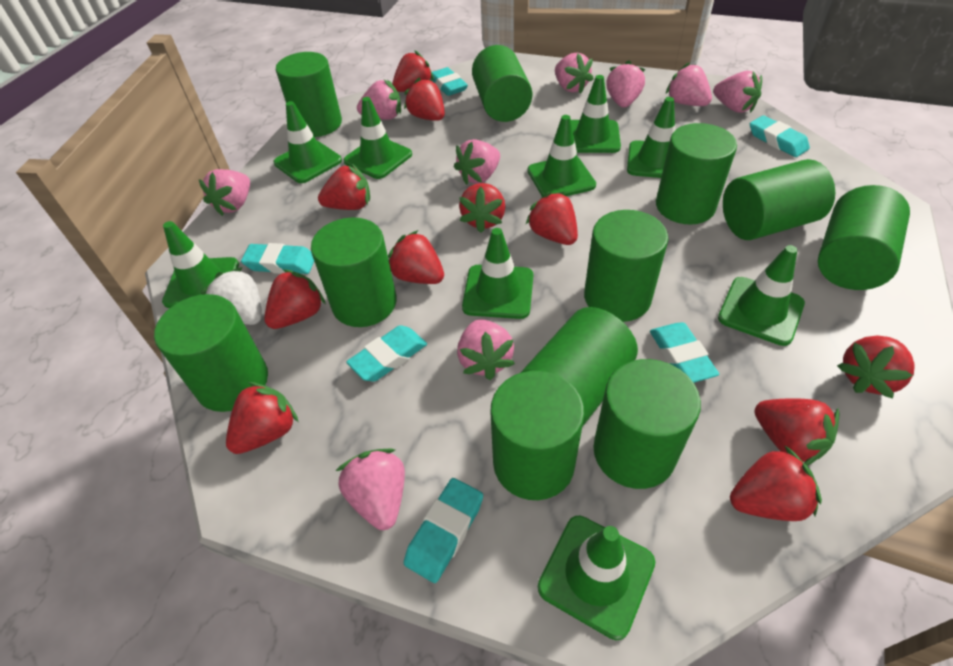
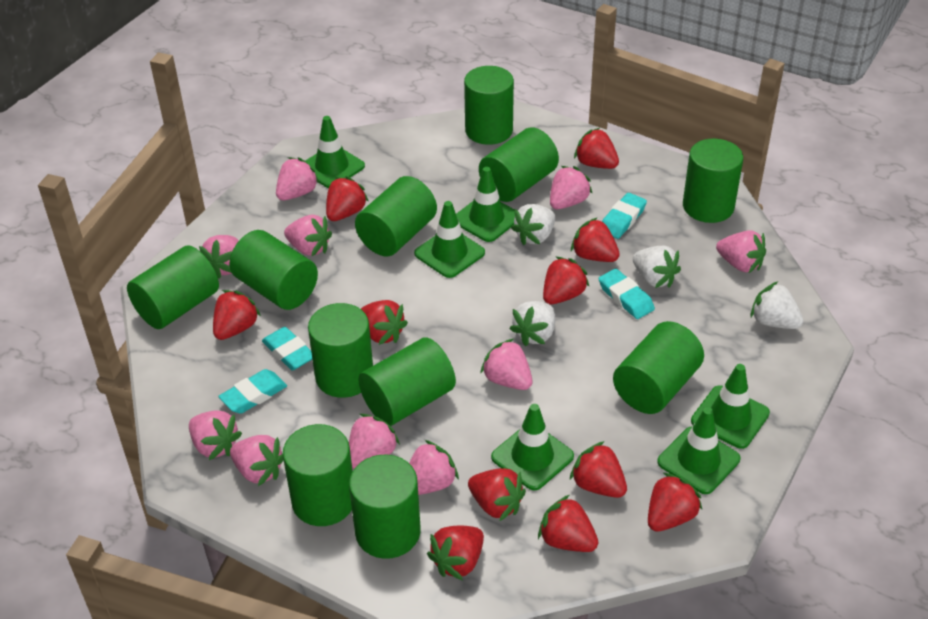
green traffic cone: [162,221,239,308] [274,101,342,183] [343,97,412,179] [462,228,533,319] [528,115,596,197] [538,516,655,640] [571,75,621,153] [627,97,675,178] [718,245,805,346] = 9 -> [305,116,365,188] [414,201,485,278] [456,167,515,242] [491,404,574,491] [657,407,740,494] [691,364,770,449] = 6
pink strawberry: [198,169,250,216] [336,448,405,530] [357,80,401,120] [454,139,500,185] [457,319,515,380] [555,53,594,94] [606,60,645,108] [666,62,712,106] [713,71,762,113] = 9 -> [189,410,242,460] [199,235,239,279] [230,435,284,486] [276,157,320,200] [284,215,332,256] [349,414,400,469] [409,440,459,495] [480,339,532,390] [550,166,593,209] [716,230,766,273] = 10
turquoise eraser: [241,243,314,274] [346,325,427,382] [404,478,483,583] [431,67,468,96] [650,322,719,383] [750,115,810,157] = 6 -> [218,369,287,414] [262,327,312,370] [598,269,655,319] [602,193,647,239] = 4
white strawberry: [201,267,262,325] = 1 -> [509,301,555,346] [511,204,555,245] [633,246,681,288] [751,282,803,329] = 4

